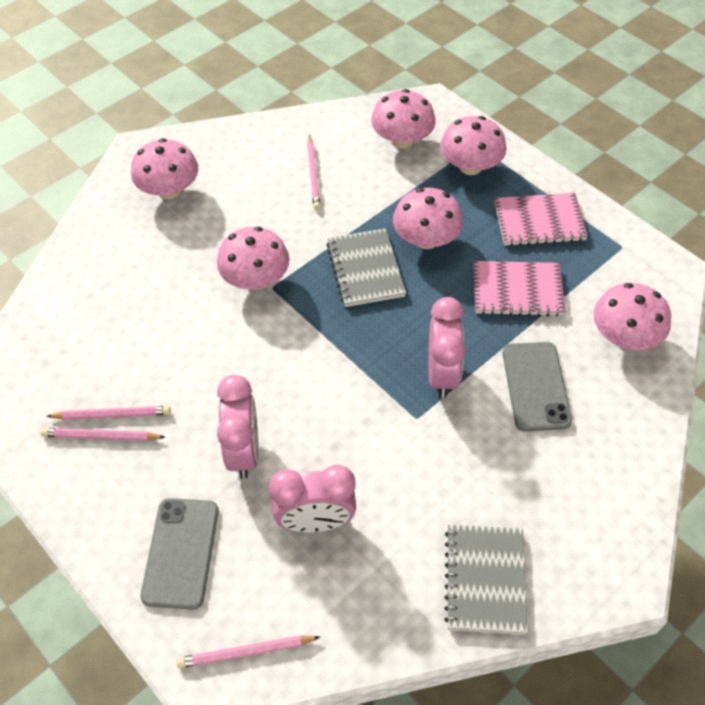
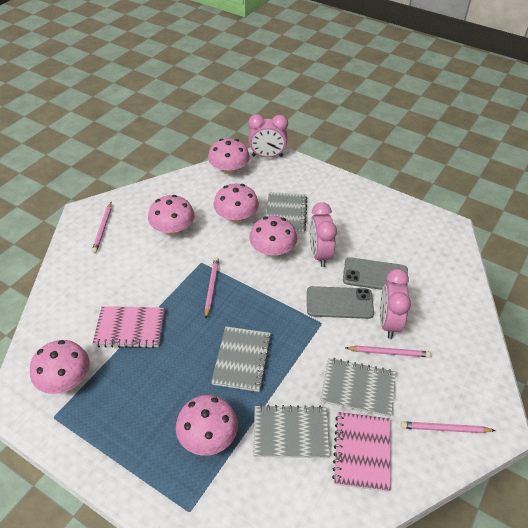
grey notebook: [326,228,406,307] [444,524,528,635] = 2 -> [211,326,272,392] [254,405,330,458] [266,192,308,234] [320,358,396,417] = 4

